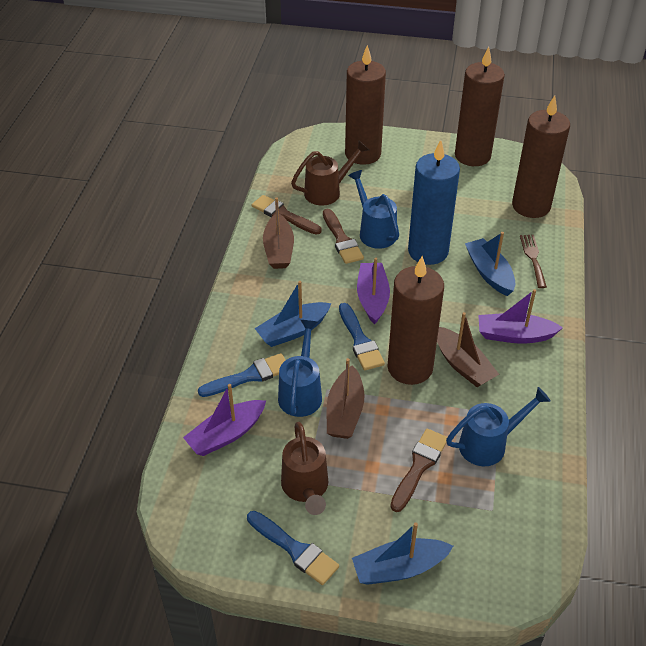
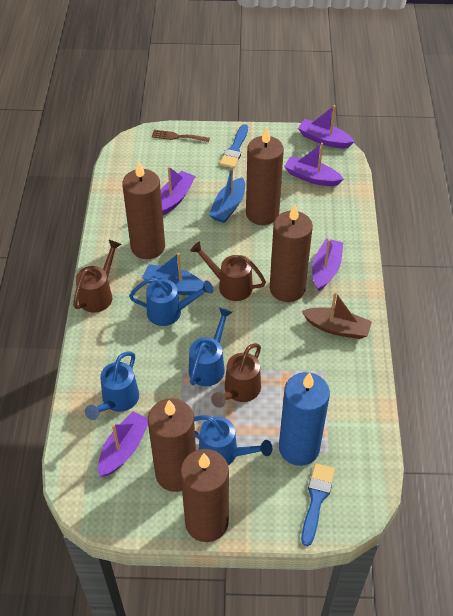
blue boat: [254,281,331,347] [352,523,453,585] [465,232,515,296] = 3 -> [142,253,204,295] [209,166,245,223] = 2
blue brush: [198,353,285,397] [247,511,339,585] [339,303,385,371] = 3 -> [220,124,248,168] [301,463,335,546] = 2
blue watering can: [278,320,322,417] [348,170,399,249] [446,387,551,466] = 3 -> [85,352,139,420] [129,277,214,326] [189,308,232,386] [194,415,272,465] = 4
brown boat: [263,198,294,269] [327,358,364,439] [437,312,499,387] = 3 -> [302,291,372,339] = 1
brown brush: [252,195,322,235] [323,209,364,264] [390,429,447,512] = 3 -> none = 0
brown candle: [345,45,386,165] [387,256,444,385] [455,47,505,166] [512,96,570,218] = 4 -> [122,161,165,259] [148,398,196,492] [180,449,229,542] [246,127,284,225] [270,205,313,302] = 5
brown watering can: [281,422,328,515] [291,141,369,206] = 2 -> [73,240,121,313] [190,241,266,301] [211,343,261,408] = 3
purple boat: [183,384,266,456] [357,258,390,324] [478,289,563,344] = 3 -> [98,411,148,477] [161,166,196,215] [284,143,344,186] [298,105,355,149] [312,238,343,291] = 5

